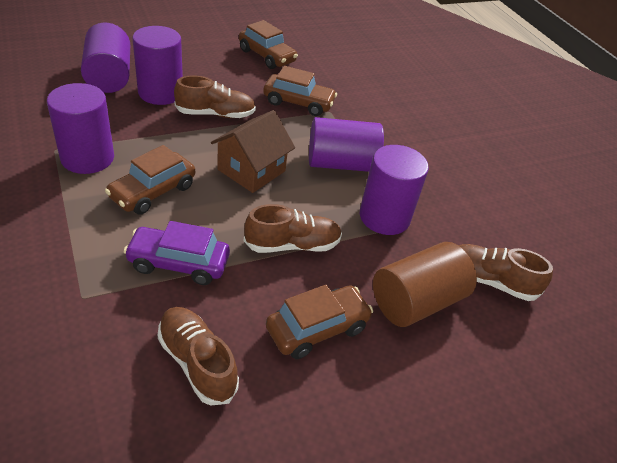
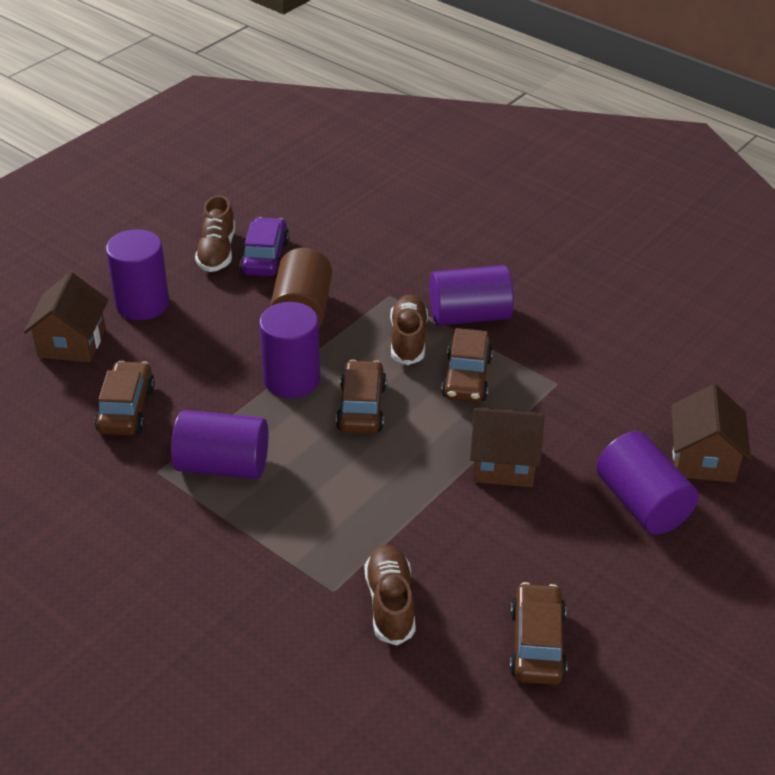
brown house: [211,110,295,193] = 1 -> [24,272,108,362] [470,407,544,487] [671,384,751,483] = 3
brown shoe: [157,307,239,405] [174,76,256,118] [244,204,342,253] [458,244,553,301] = 4 -> [195,195,235,272] [365,545,416,645] [390,295,428,365] = 3

